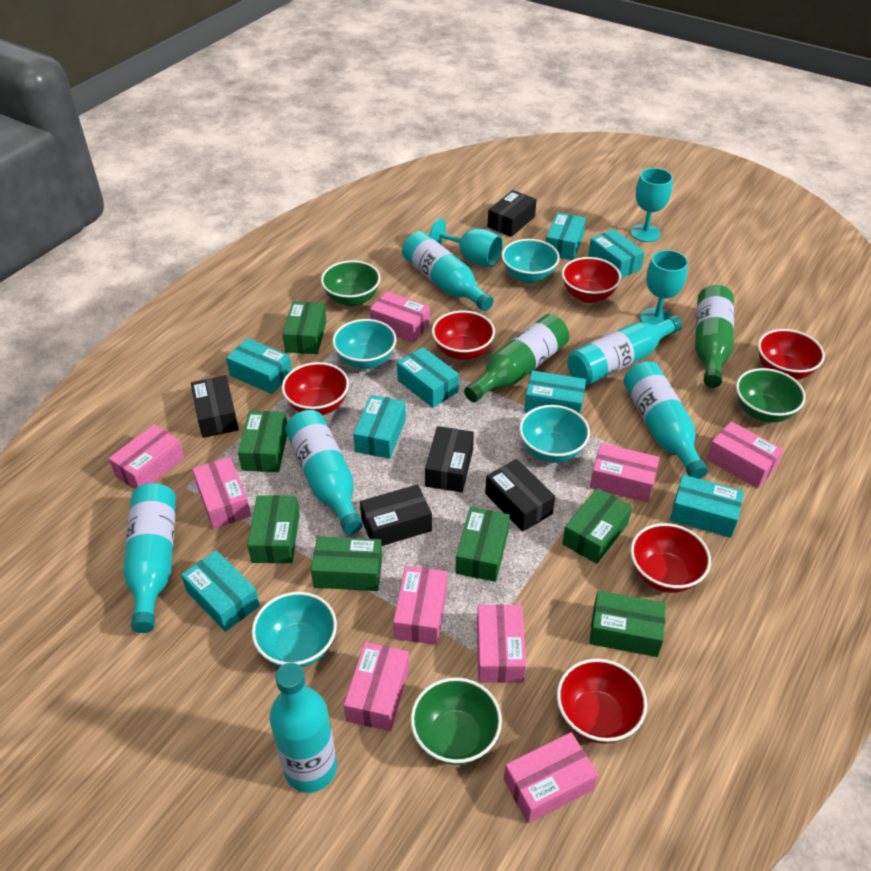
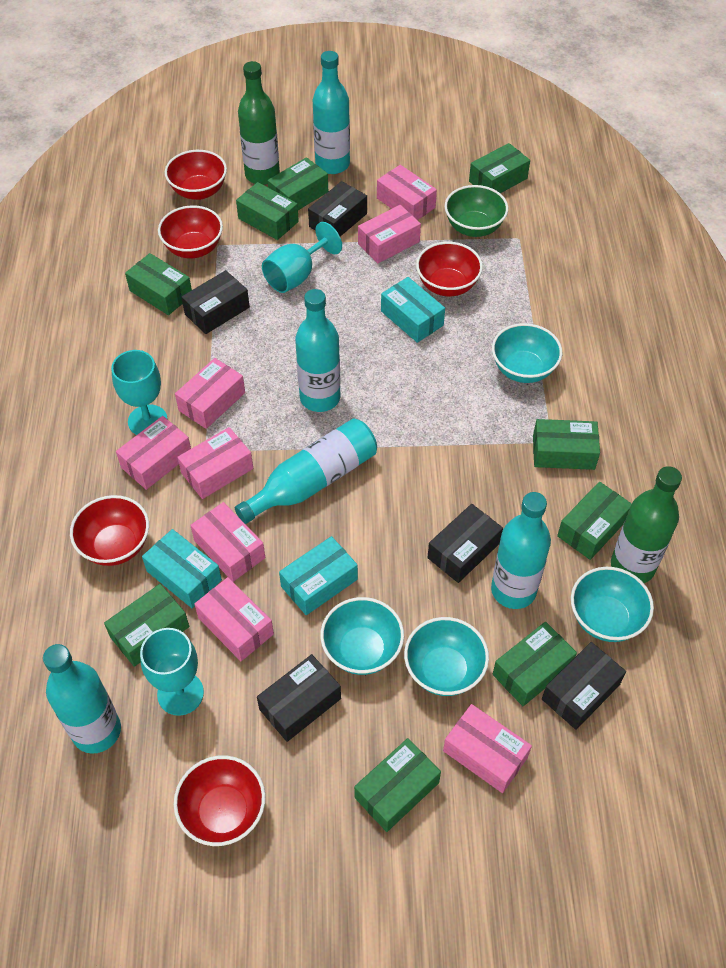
green bowl: [321,260,380,306] [411,677,502,765] [736,368,806,423] = 3 -> [445,185,508,237] = 1
green box: [238,411,287,472] [247,495,300,563] [282,302,327,354] [311,536,382,591] [456,507,510,582] [562,488,632,564] [589,591,666,657] = 7 -> [104,584,189,667] [125,253,192,315] [236,182,299,240] [268,157,328,210] [354,738,441,832] [469,143,530,193] [493,622,577,706] [533,419,600,470] [557,482,632,560] = 9
pink box: [109,424,184,489] [192,457,251,529] [344,642,409,731] [370,291,430,343] [393,566,447,645] [477,604,526,683] [504,732,598,823] [590,443,660,502] [707,421,783,488] = 9 -> [116,416,191,490] [175,358,245,429] [177,427,253,499] [190,502,265,582] [195,577,274,661] [358,205,421,263] [377,165,437,220] [443,704,532,793] = 8
red bowl: [282,362,349,415] [432,311,495,360] [557,658,647,744] [562,257,621,303] [630,523,711,593] [758,329,825,380] = 6 -> [70,495,149,566] [158,205,223,258] [165,150,227,200] [174,755,265,846] [416,242,483,296] = 5
turquoise bottle: [123,483,176,633] [270,662,337,793] [285,410,363,534] [402,231,494,311] [568,315,682,386] [624,361,708,479] = 6 -> [43,644,121,754] [235,418,377,524] [295,289,340,412] [313,51,350,174] [491,492,551,609] = 5
turquoise box: [181,550,260,632] [226,338,292,394] [353,395,406,459] [397,347,459,408] [524,370,586,414] [546,212,586,260] [588,229,645,278] [670,475,744,538] = 8 -> [142,529,222,608] [279,536,358,615] [381,277,445,343] = 3

